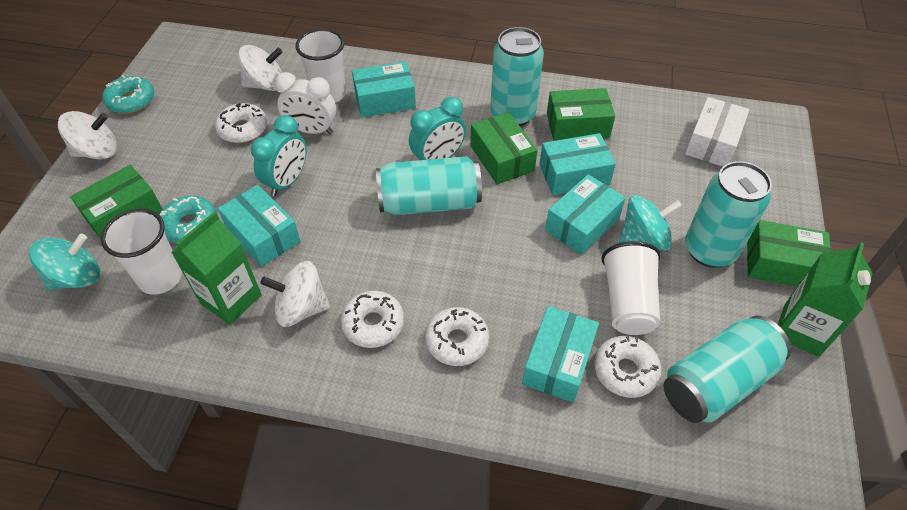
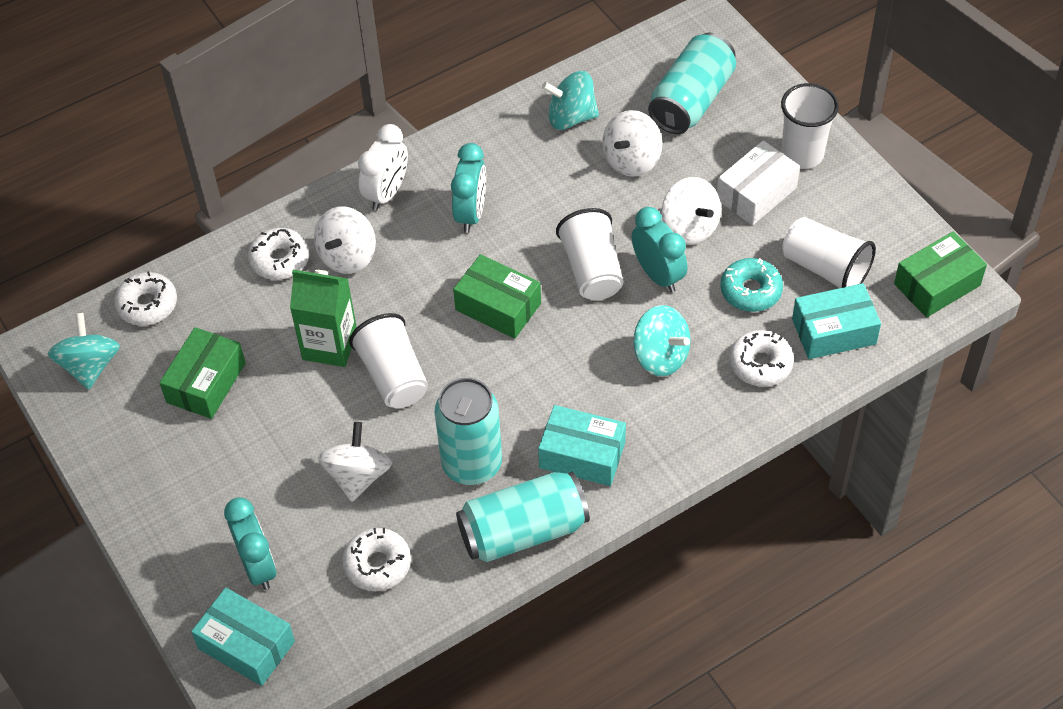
green box: [70,165,162,239] [470,112,537,184] [547,88,615,141] [747,220,832,287] = 4 -> [159,327,246,419] [453,254,541,339] [894,231,987,317] = 3
green carton: [171,211,262,325] [778,242,873,357] = 2 -> [290,270,357,367] = 1
turquoise box: [218,185,300,267] [352,61,416,117] [522,306,599,403] [539,133,616,195] [545,174,626,255] = 5 -> [191,588,295,686] [538,405,626,486] [792,283,881,359] = 3
turquoise can: [376,156,482,215] [490,27,544,126] [663,316,791,423] [685,161,772,268] = 4 -> [435,378,502,485] [456,471,590,562] [648,33,736,134] = 3
turquoise clock: [251,115,307,196] [409,97,466,160] = 2 -> [224,498,276,590] [451,143,486,233] [632,207,688,292] = 3
turquoise donut: [103,75,154,114] [159,196,216,243] = 2 -> [720,258,783,312] = 1
turquoise spinning top: [29,234,100,290] [619,195,682,251] = 2 -> [48,313,120,390] [542,71,599,130] [633,305,691,376] = 3
white cup: [101,209,182,295] [295,29,346,103] [601,241,661,335] = 3 -> [349,313,428,408] [556,208,623,300] [781,83,839,169] [782,217,876,288] = 4
white spinning top: [58,111,117,159] [238,45,282,91] [260,261,330,327] = 3 -> [314,207,376,274] [318,422,392,502] [602,110,662,177] [662,177,721,245] = 4

